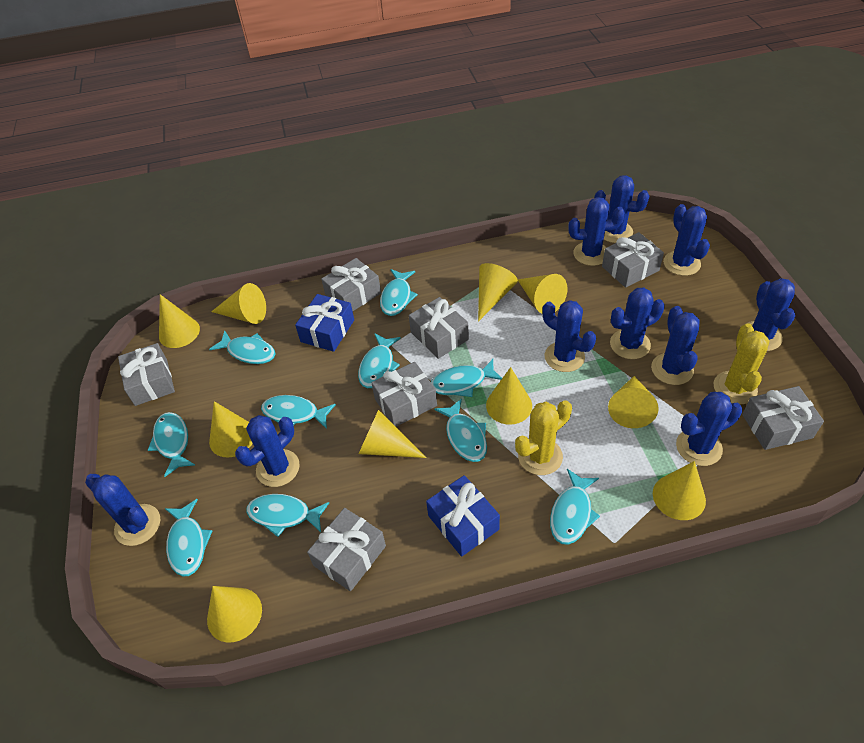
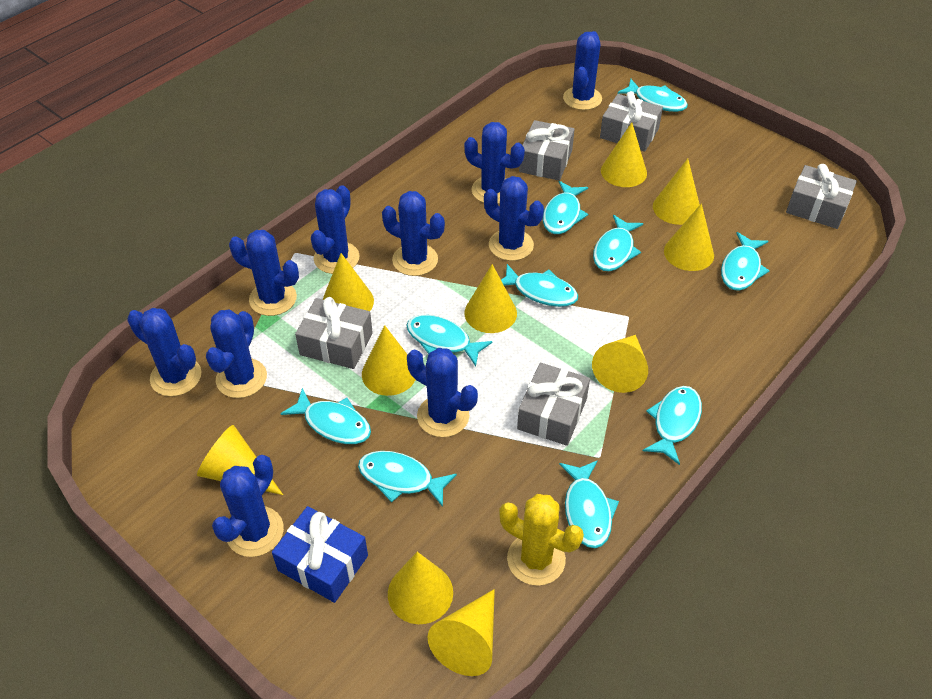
blue gift: [295,294,354,352] [426,475,500,557] = 2 -> [272,506,368,603] = 1
grey gift: [118,343,175,406] [307,508,386,591] [321,258,381,311] [372,362,437,427] [409,297,469,359] [602,232,664,288] [742,386,824,450] = 7 -> [295,297,373,369] [517,363,590,446] [519,120,575,181] [600,91,663,152] [786,164,857,229] = 5
yellow cactus: [515,400,572,475] [714,323,769,404] = 2 -> [499,494,584,586] = 1

